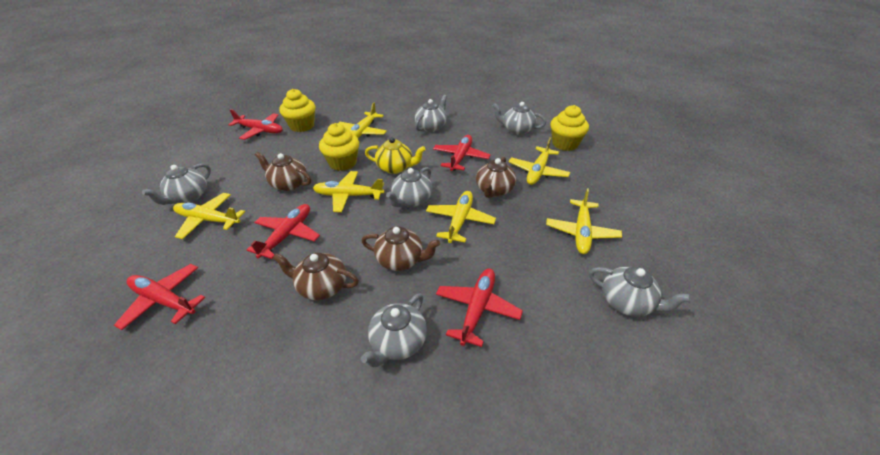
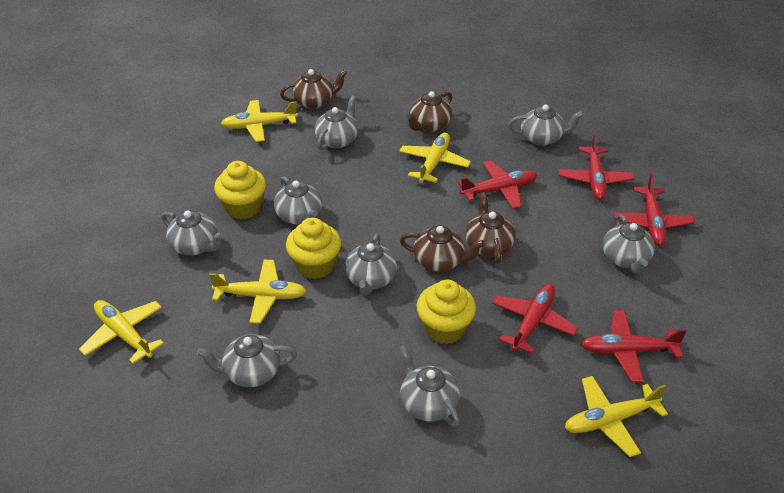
grey teapot: [142,163,211,205] [361,293,427,367] [386,167,432,207] [415,95,447,132] [493,102,546,135] [589,267,691,316] = 6 -> [162,210,224,256] [197,334,297,387] [274,176,322,225] [314,96,358,150] [345,233,397,296] [399,345,460,428] [508,104,583,146] [603,214,655,274] = 8
yellow plane: [173,193,245,239] [313,171,384,212] [339,103,387,138] [426,191,496,243] [509,137,570,185] [546,188,622,254] = 6 -> [79,300,164,364] [209,260,306,324] [221,100,298,142] [399,133,471,183] [565,376,668,457] = 5
yellow teapot: [365,137,426,174] = 1 -> none = 0

